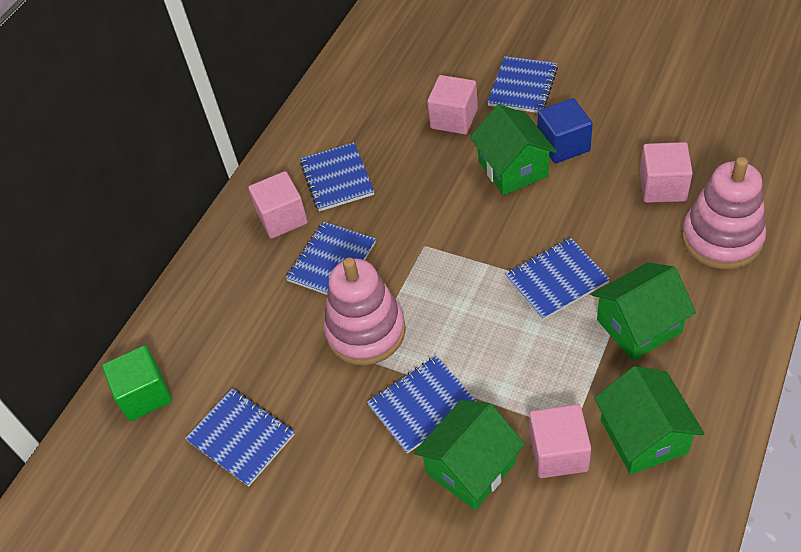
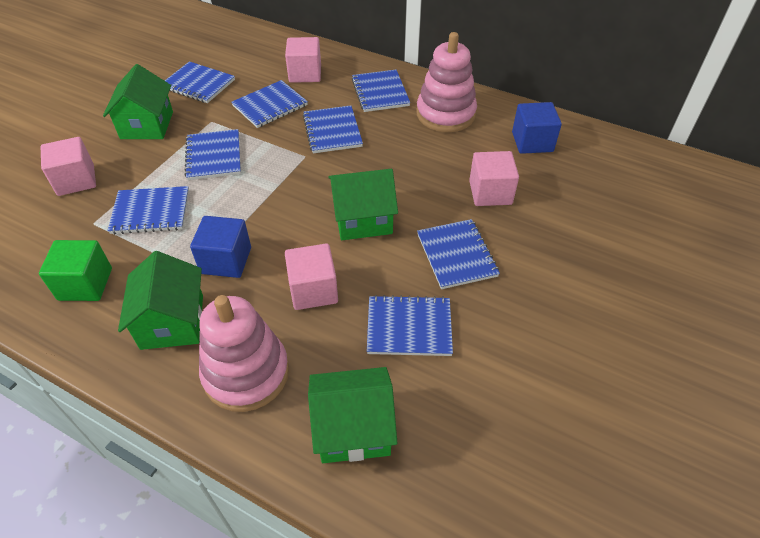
blue cube: [537,98,593,164] = 1 -> [190,216,251,278] [512,102,562,154] = 2
blue notebook: [185,389,295,487] [286,222,376,295] [300,142,374,212] [367,356,477,454] [487,56,558,113] [505,238,610,320] = 6 -> [107,186,189,234] [165,61,235,103] [184,129,241,180] [231,80,308,128] [303,105,363,153] [352,70,410,112] [367,295,453,356] [417,219,500,289] = 8

